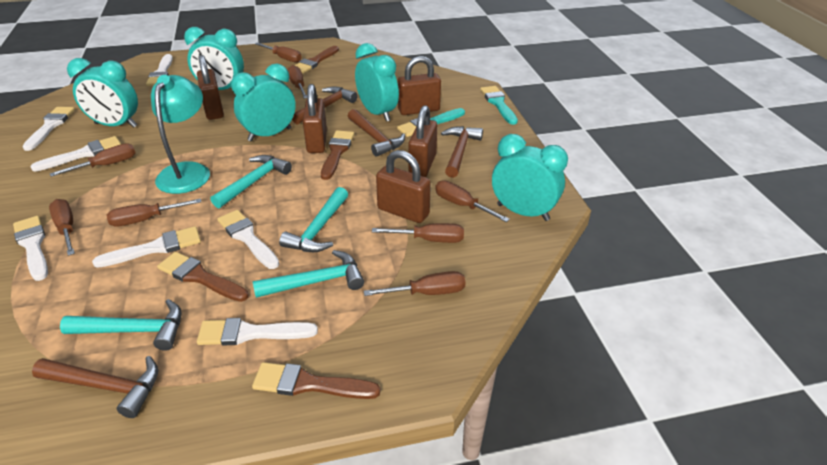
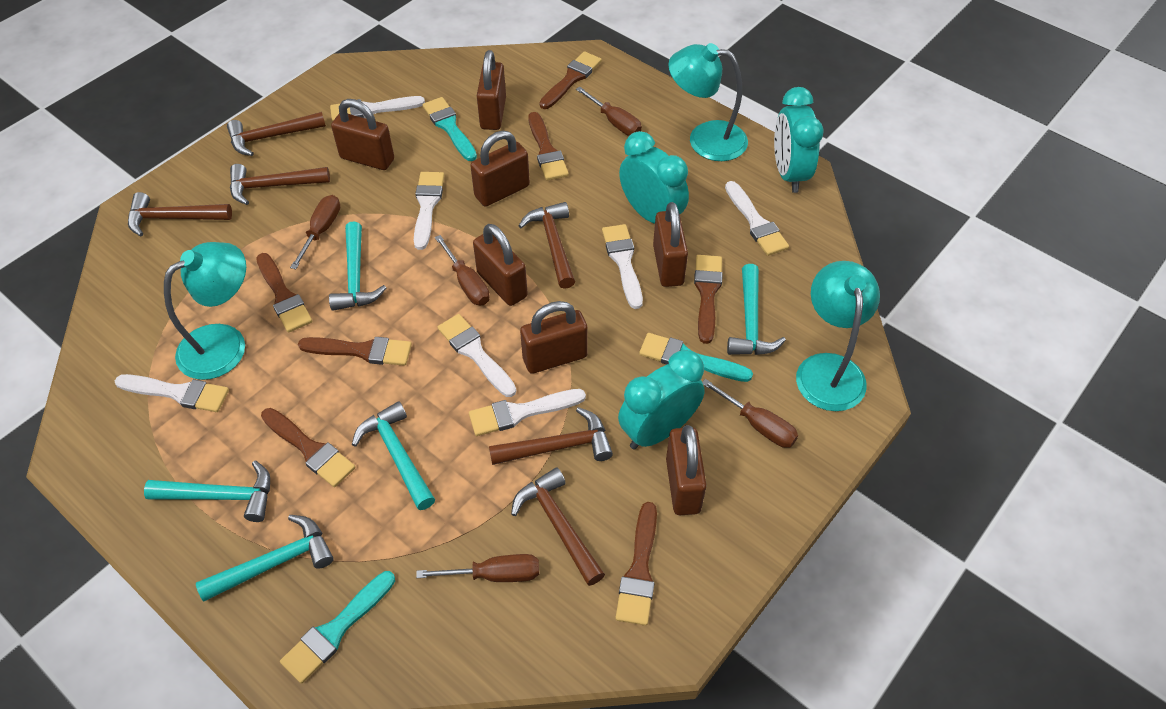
brown brush: [157,252,249,302] [252,362,381,399] [294,46,339,73] [321,130,354,180] = 4 -> [256,253,312,333] [261,408,356,487] [298,337,412,366] [529,112,569,180] [539,51,602,109] [615,502,657,626] [694,255,722,344] = 7
brown hammer: [32,356,158,418] [292,86,358,125] [348,109,405,157] [441,126,483,178] = 4 -> [128,192,232,236] [227,112,326,156] [230,164,330,205] [489,407,613,465] [511,467,605,586] [519,202,575,289] = 6
brown padlock: [197,55,224,120] [303,84,327,153] [376,150,431,223] [397,56,441,115] [408,105,437,177] = 5 -> [331,99,394,170] [470,131,530,207] [473,224,528,306] [477,50,506,130] [520,301,588,374] [653,202,688,287] [666,425,707,515] = 7
brown screwdriver: [49,199,75,256] [50,143,136,177] [107,198,201,226] [255,42,302,63] [287,65,307,99] [364,271,466,296] [372,223,464,243] [435,180,510,222] = 8 -> [290,195,340,269] [416,554,539,582] [435,235,490,305] [576,87,642,136] [702,379,798,448] = 5
turquoise brush: [397,108,465,137] [480,86,518,125] = 2 -> [280,571,395,684] [423,97,477,161] [639,333,753,382] = 3
turquoise clock: [67,58,138,128] [184,27,244,90] [231,64,296,141] [355,43,399,122] [492,134,568,221] = 5 -> [618,350,705,449] [619,131,689,224] [774,87,824,193] = 3
turquoise hammer: [60,299,182,351] [211,155,292,208] [253,250,364,298] [279,187,348,252] = 4 -> [144,461,270,522] [196,515,334,601] [329,221,386,311] [352,401,435,510] [727,264,786,355] = 5
turquoise lamp: [151,75,210,194] = 1 -> [164,242,246,380] [668,43,748,161] [796,261,880,411] = 3

